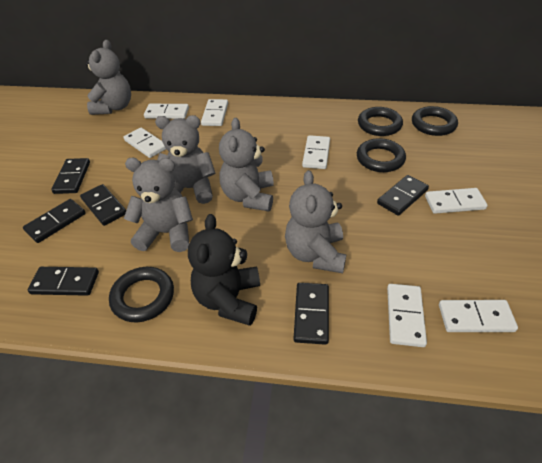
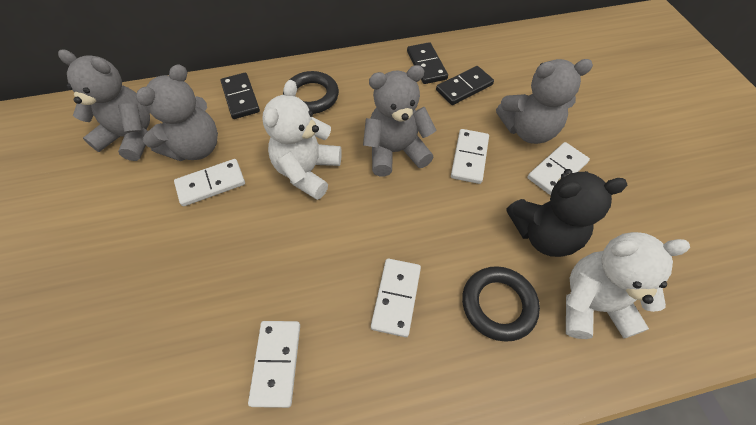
black domino: [23,199,86,243] [28,267,99,296] [51,158,90,194] [80,184,126,226] [294,283,329,345] [377,175,429,216] = 6 -> [220,73,260,119] [407,42,448,84] [436,66,494,105] = 3
black ring: [109,267,174,322] [357,138,406,172] [358,107,403,136] [412,106,458,136] = 4 -> [283,71,339,114] [462,266,540,342] = 2
grey teddy bear: [86,40,131,115] [124,158,193,252] [155,115,216,204] [219,118,274,212] [285,170,347,273] = 5 -> [58,49,150,161] [136,64,218,161] [363,65,436,176] [496,59,593,144] = 4
white domino: [123,128,166,158] [144,104,189,119] [201,99,228,126] [302,135,330,169] [387,284,427,347] [425,188,488,214] [439,300,518,332] = 7 -> [174,159,245,206] [248,321,300,408] [371,258,421,337] [451,129,489,184] [527,142,590,195] = 5
white teddy bear: none = 0 -> [263,80,342,200] [566,232,690,339] = 2

